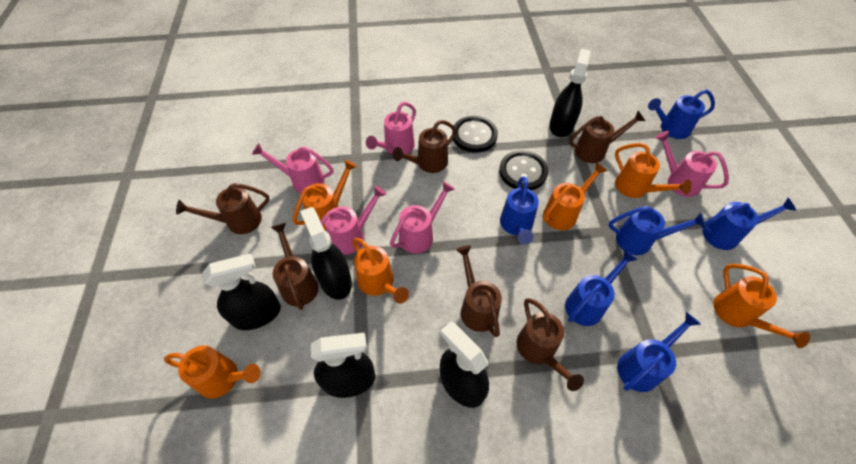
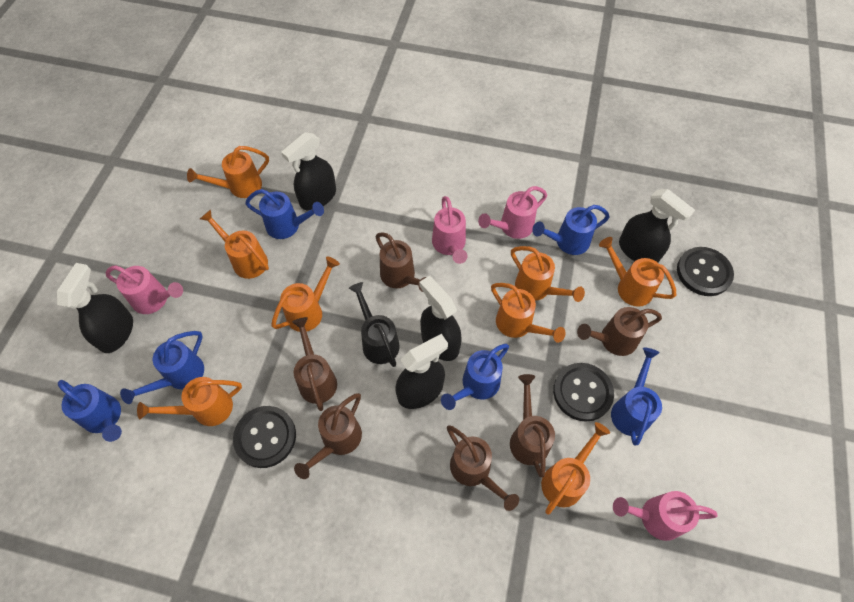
black button: [452,116,498,153] [499,150,548,190] = 2 -> [233,406,296,468] [553,363,614,422] [677,247,734,296] = 3
black watering can: none = 0 -> [349,282,400,367] = 1
orange watering can: [164,346,261,399] [293,160,357,231] [352,238,409,304] [543,162,607,230] [615,143,692,198] [713,264,810,348] = 6 -> [137,377,242,426] [187,146,269,198] [200,210,269,279] [271,256,340,332] [491,283,566,343] [511,246,585,302] [541,422,610,514] [599,237,676,307] = 8
pink watering can: [252,143,333,194] [321,186,387,255] [366,102,416,154] [390,181,455,254] [655,131,729,197] = 5 -> [105,265,183,314] [432,196,468,264] [478,186,547,239] [613,491,718,541] = 4

